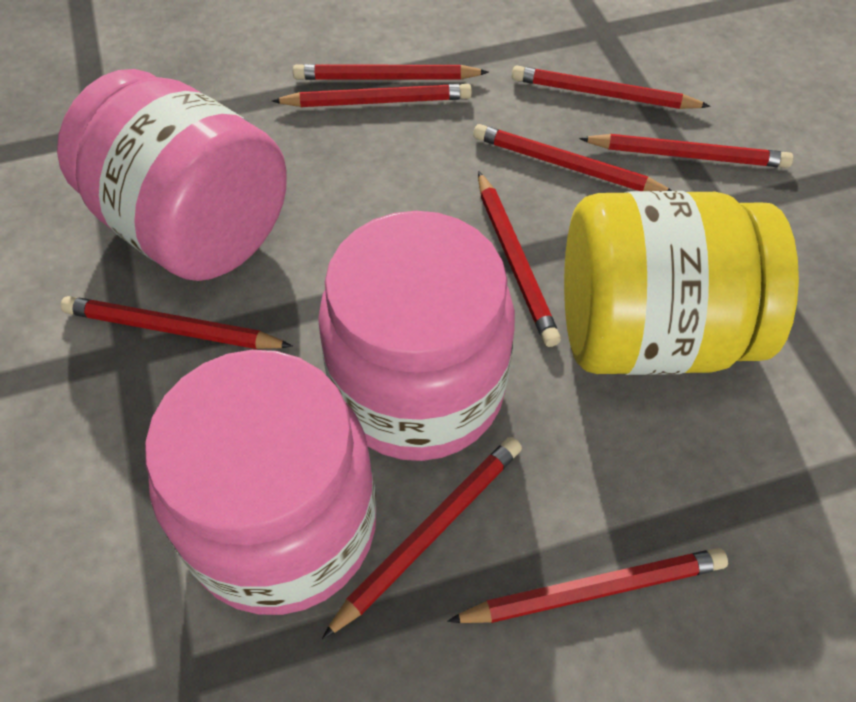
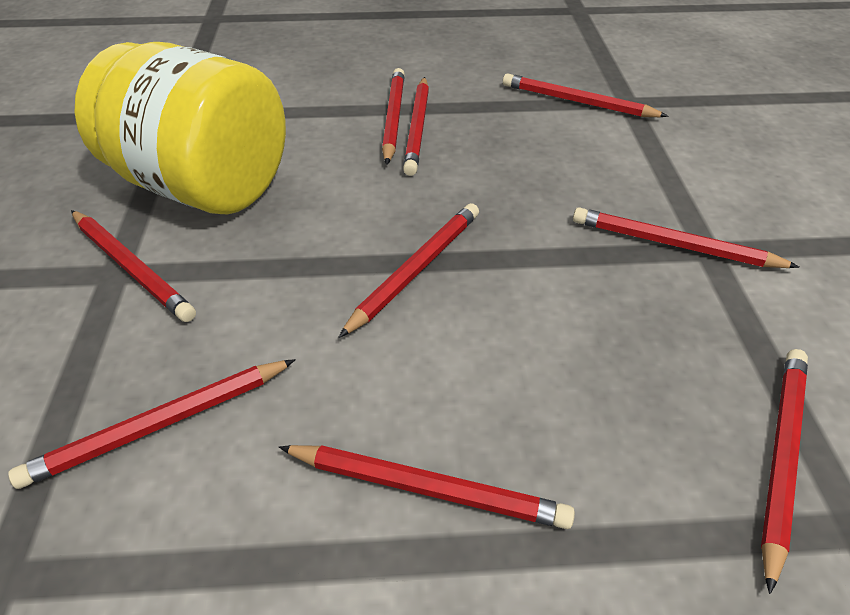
pink jar: [57,69,287,281] [145,350,376,615] [318,211,515,461] = 3 -> none = 0

